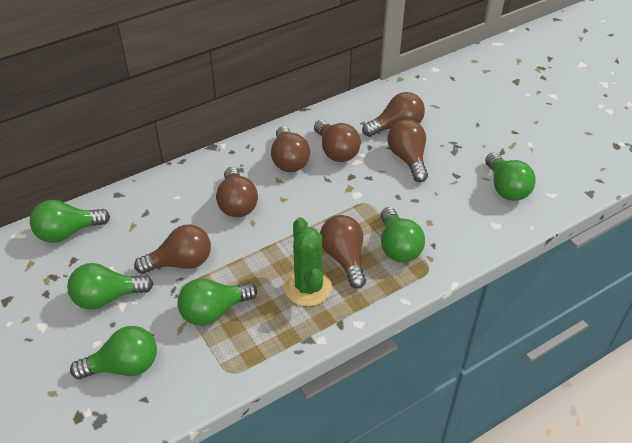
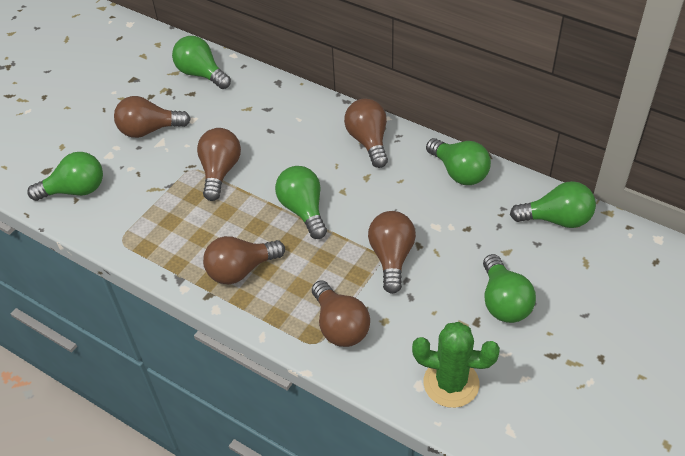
brown light bulb: [134,224,211,274] [216,167,258,217] [271,126,310,172] [314,120,361,162] [320,215,366,289] [362,92,425,137] [387,119,428,182] = 7 -> [114,96,191,138] [197,128,241,201] [203,236,285,284] [312,280,370,347] [344,99,388,168] [368,211,416,294] = 6

